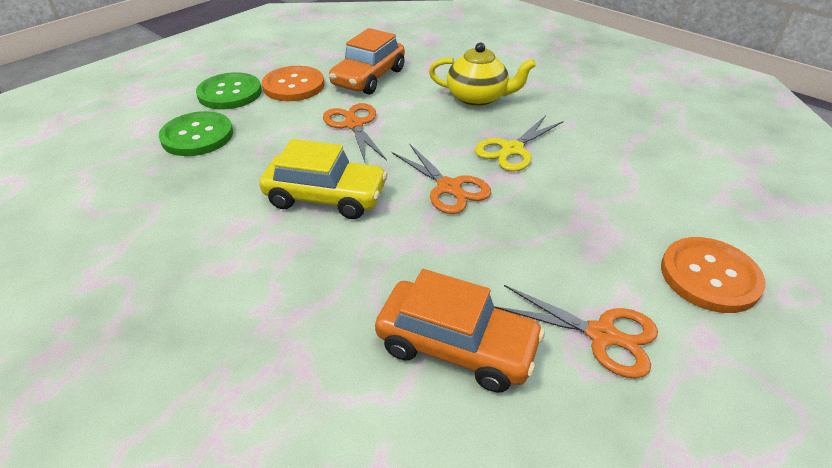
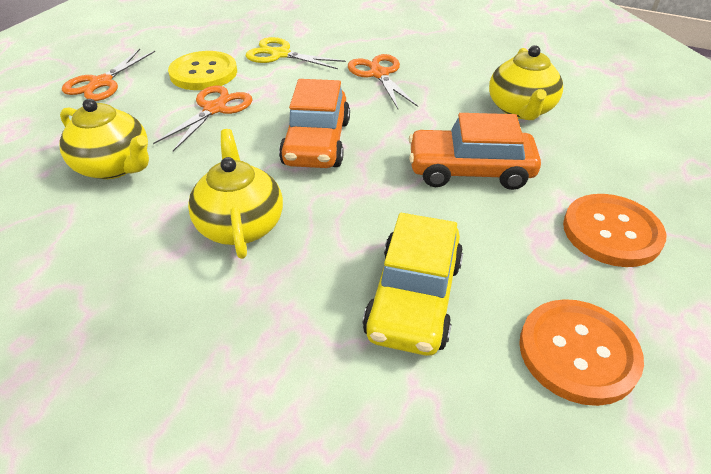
green button: [159,111,233,156] [196,72,262,109] = 2 -> none = 0
yellow button: none = 0 -> [168,51,237,90] = 1
yellow teapot: [429,43,536,107] = 1 -> [59,99,149,179] [188,129,283,259] [489,45,563,120] = 3

